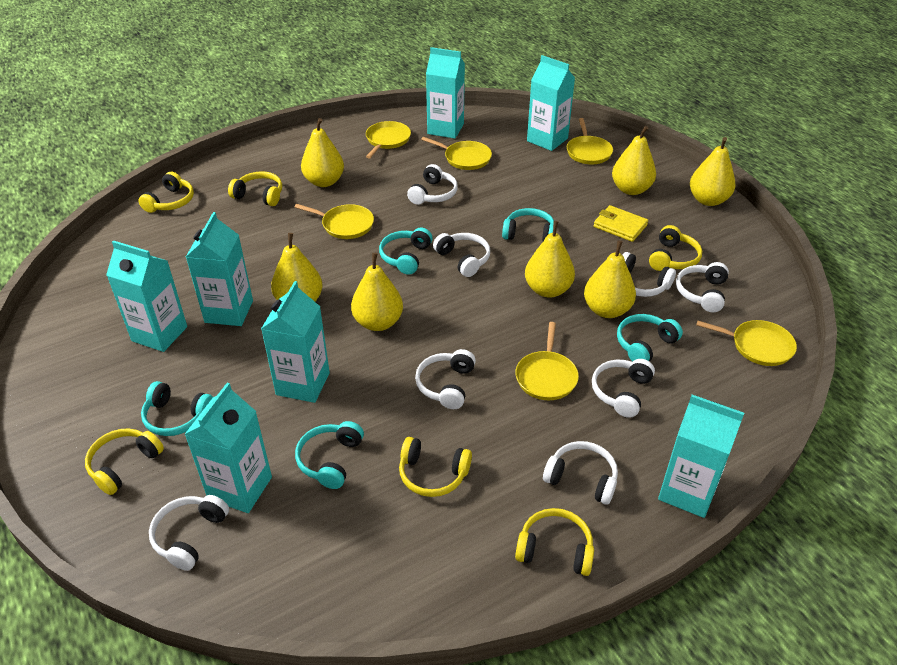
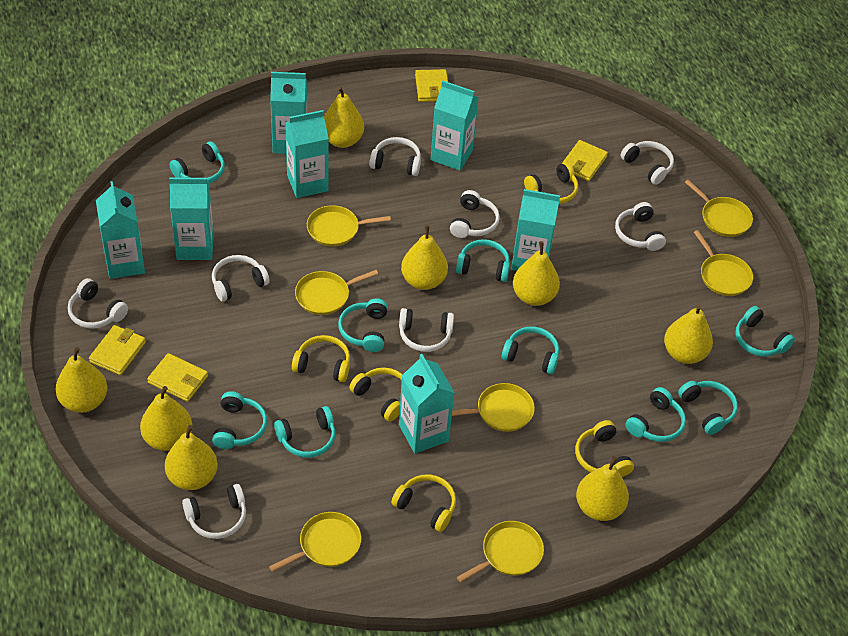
turquoise headphones: [141,381,213,436] [295,421,364,489] [379,227,433,275] [502,208,554,241] [617,314,683,362] = 5 -> [169,141,225,184] [212,391,267,449] [274,406,336,458] [338,298,388,352] [456,239,510,282] [502,327,559,374] [626,387,686,442] [678,381,738,435] [735,306,795,356] = 9
yellow headphones: [85,428,164,495] [138,172,194,213] [228,171,282,206] [399,437,472,497] [515,508,594,576] [649,225,702,271] = 6 -> [292,335,350,382] [349,368,403,422] [391,474,456,532] [524,162,578,204] [575,420,634,477] = 5
yellow pan: [295,204,374,239] [366,121,411,159] [421,137,492,170] [515,322,579,400] [567,118,613,164] [696,320,797,366] = 6 -> [269,512,361,572] [295,270,378,315] [307,205,391,246] [452,383,535,432] [457,521,544,582] [685,180,753,237] [694,230,753,296] = 7
yellow pear: [271,233,323,301] [301,118,344,187] [351,253,403,331] [525,221,575,298] [584,240,636,318] [612,126,656,195] [690,137,735,206] = 7 -> [55,347,107,413] [140,386,192,451] [165,425,218,490] [324,86,364,148] [401,225,448,290] [513,241,560,306] [576,456,629,521] [664,304,713,364] = 8
yellow wallet: [594,205,648,242] = 1 -> [89,325,146,375] [147,353,208,402] [415,69,448,102] [562,140,608,181] = 4

